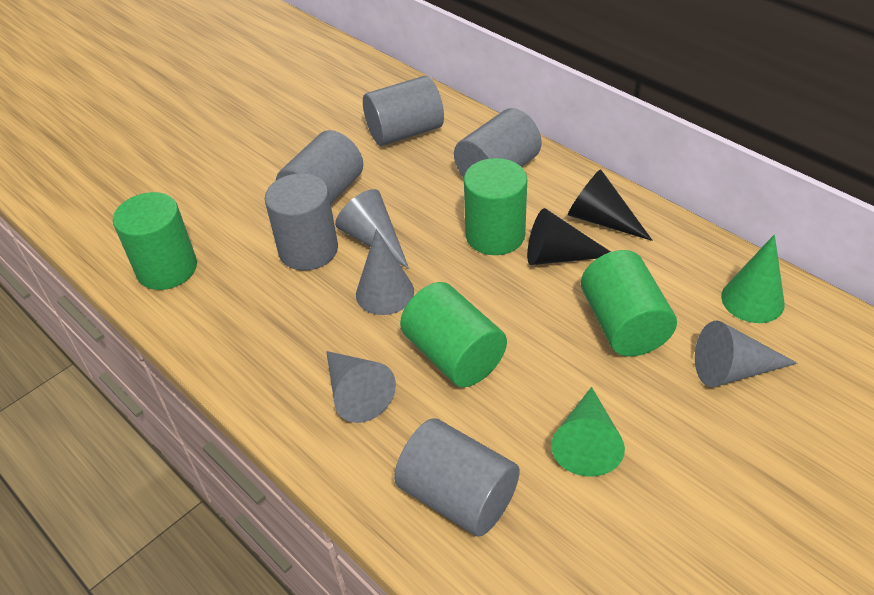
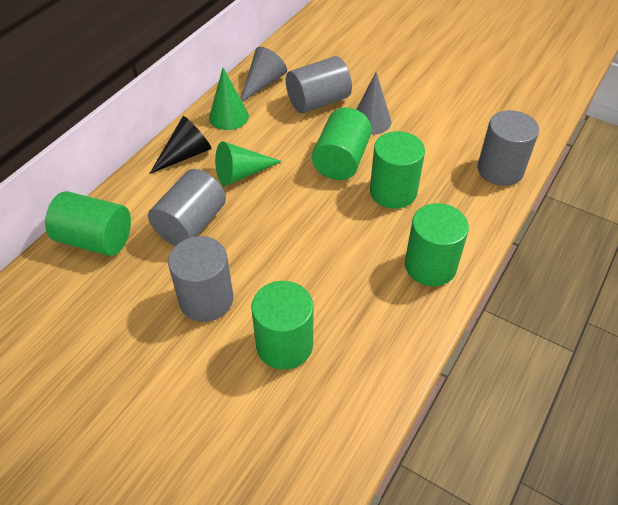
black cone: [527,208,610,265] [568,169,653,241] = 2 -> [149,116,212,174] = 1
green cylinder: [113,192,197,290] [400,282,507,387] [464,158,527,255] [581,250,677,357] = 4 -> [45,191,131,256] [251,281,314,370] [312,108,372,180] [370,131,425,209] [405,203,469,286] = 5
grey cone: [326,351,396,423] [335,189,409,269] [356,229,414,315] [695,320,798,387] = 4 -> [241,47,287,102] [356,72,391,135] = 2
grey cylinder: [265,173,338,271] [276,130,363,204] [363,76,444,146] [394,418,520,537] [454,108,542,178] = 5 -> [148,169,226,246] [168,236,233,322] [286,56,352,113] [477,110,539,186] = 4

